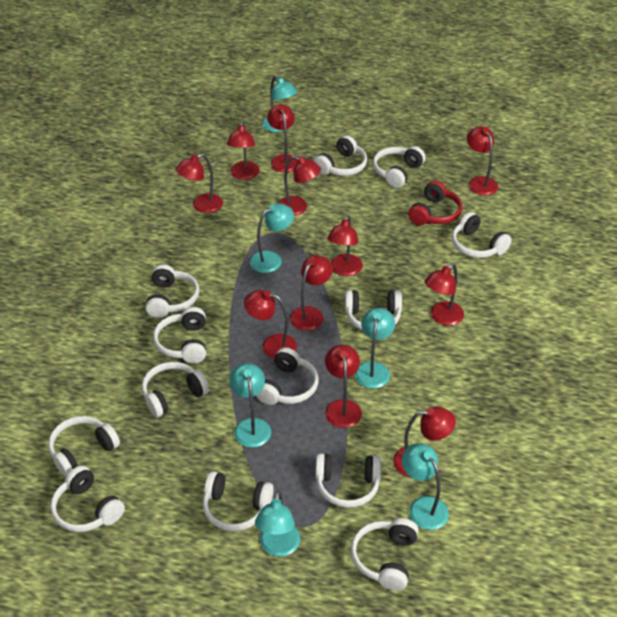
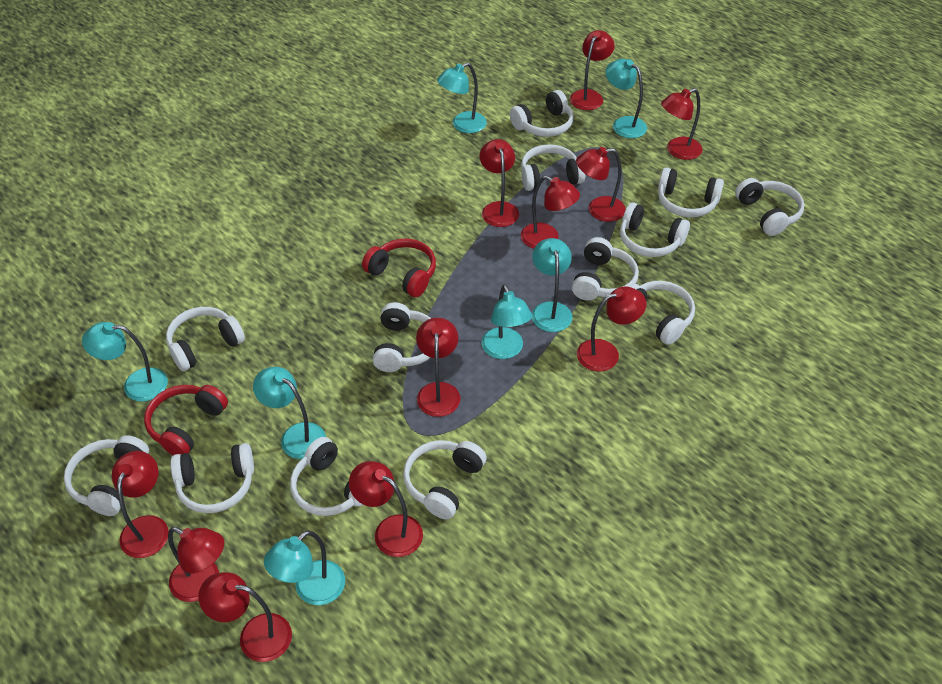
red headphones: [408,180,462,225] = 1 -> [144,385,228,455] [362,239,436,297] = 2
turquoise lamp: [229,363,271,448] [250,203,294,273] [255,491,300,557] [262,75,297,132] [355,308,395,389] [402,443,449,530] = 6 -> [82,322,168,402] [253,367,326,459] [264,530,345,605] [437,63,487,133] [481,285,532,359] [532,238,572,332] [606,59,647,138] = 7

